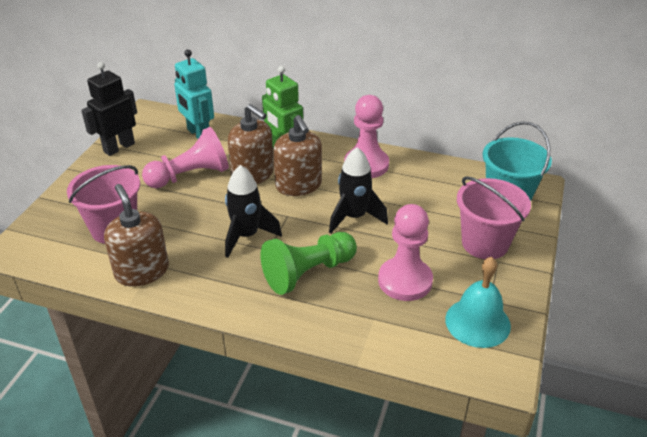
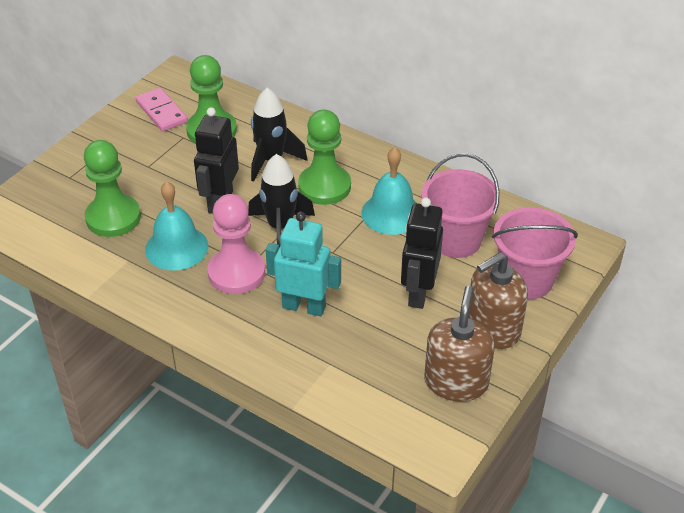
black robot: [81,62,137,156] = 1 -> [194,107,239,214] [401,198,443,309] = 2
brown soap dispenser: [104,184,169,287] [228,104,274,184] [273,115,322,196] = 3 -> [424,286,495,402] [468,252,528,349] = 2
green pawn: [260,232,357,295] = 1 -> [84,140,141,237] [186,55,237,144] [298,110,351,205] = 3
green robot: [262,66,303,148] = 1 -> none = 0
pink domino: none = 0 -> [135,88,188,131] = 1
pink pawn: [142,127,229,188] [344,95,389,178] [378,204,433,301] = 3 -> [207,194,265,294] = 1
turquoise bell: [445,257,511,348] = 1 -> [145,181,208,270] [361,147,417,235] = 2
turquoise bucket: [483,121,552,201] = 1 -> none = 0

